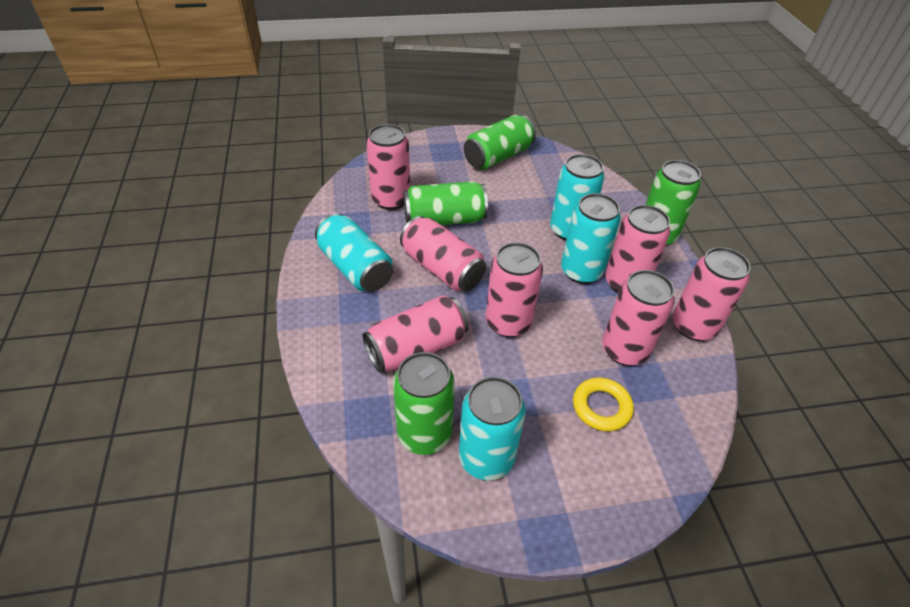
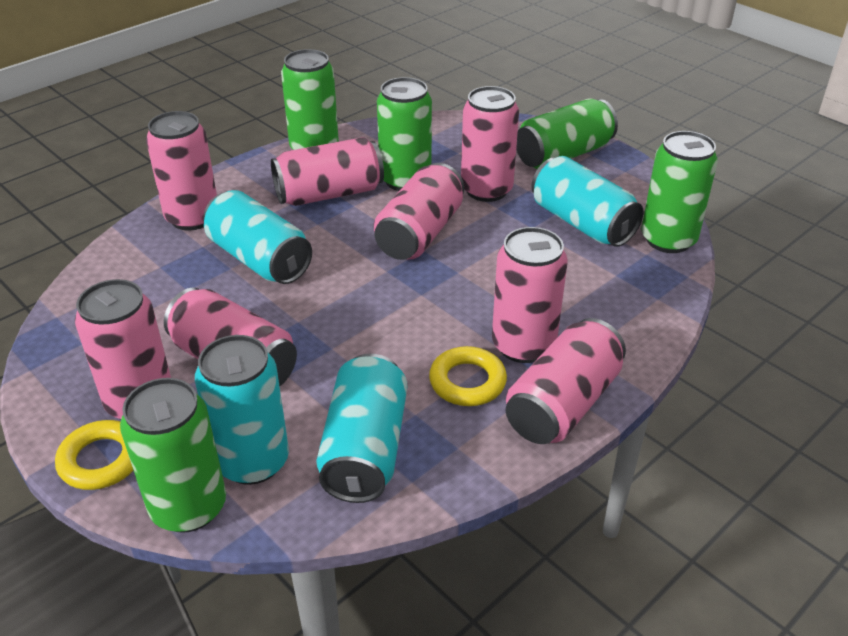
green can: [393,352,455,455] [404,181,488,225] [464,115,536,170] [646,160,701,246] = 4 -> [120,378,226,533] [281,49,339,150] [377,77,432,191] [516,98,618,169] [641,131,718,253] = 5
pink can: [363,295,469,373] [366,124,410,210] [400,216,486,291] [486,242,543,337] [602,270,675,366] [605,205,670,293] [673,247,751,341] = 7 -> [75,279,171,419] [146,111,217,231] [164,288,297,386] [271,137,384,206] [374,163,464,260] [461,86,519,202] [492,227,568,363] [506,318,626,444] = 8
yellow ring: [573,377,634,431] = 1 -> [55,420,133,490] [429,346,507,406] = 2

